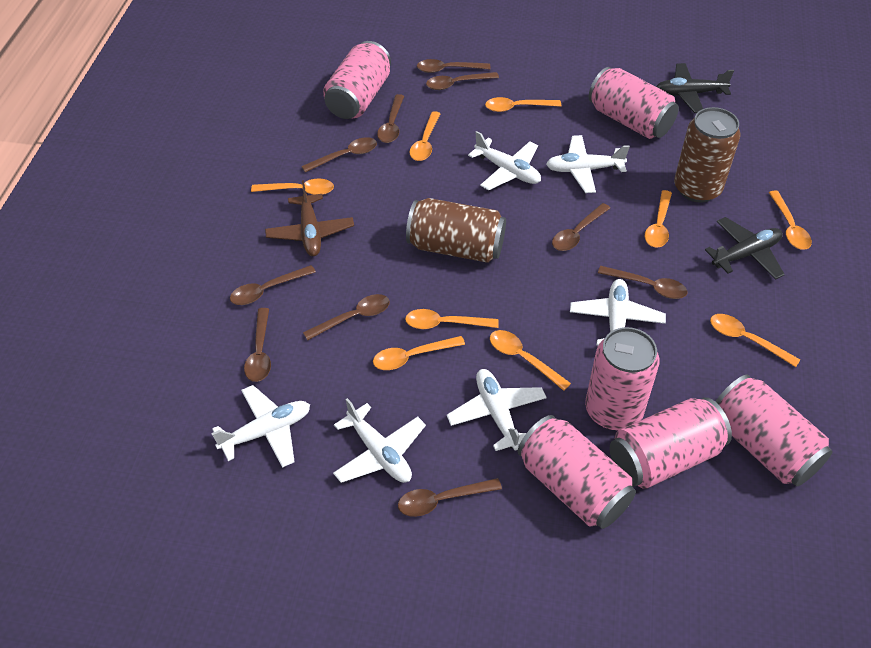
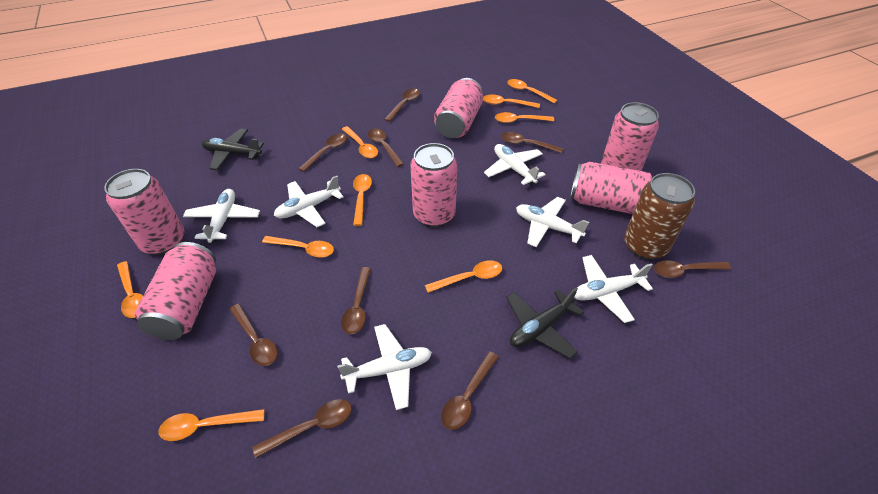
brown can: [406,198,506,263] [674,107,740,203] = 2 -> [624,173,695,260] = 1
brown plane: [265,180,354,256] = 1 -> none = 0
brown spoon: [230,265,316,305] [244,308,271,382] [301,137,377,172] [303,294,390,340] [377,94,404,143] [398,478,502,517] [417,59,491,73] [426,72,499,90] [552,203,610,251] [598,266,688,299] = 10 -> [230,304,278,366] [252,399,352,458] [298,134,347,172] [341,267,371,334] [368,128,404,167] [384,89,420,122] [441,351,499,430] [501,132,563,153] [654,260,731,278] = 9

